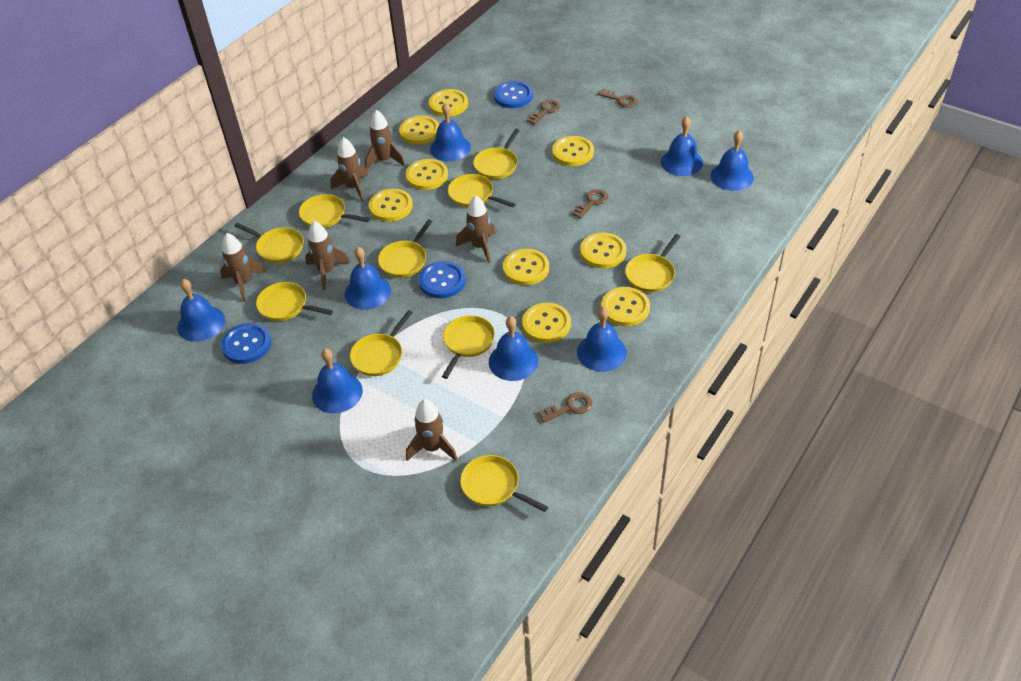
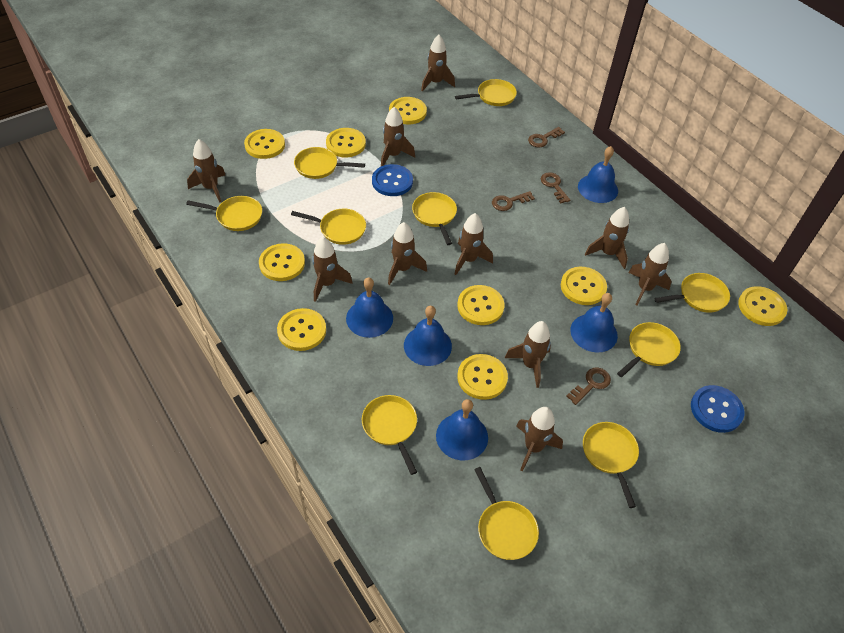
blue bell: [177,279,225,342] [312,349,363,413] [345,247,391,309] [430,102,471,161] [489,316,538,381] [577,307,627,372] [661,116,703,176] [710,130,754,191] = 8 -> [346,277,393,338] [404,306,452,366] [436,399,488,460] [570,293,618,353] [578,146,618,203] = 5
blue button: [221,323,271,364] [419,261,466,298] [494,81,533,108] = 3 -> [372,164,413,196] [691,385,744,433] = 2
brown rocket: [220,233,266,302] [305,221,350,290] [330,137,368,202] [365,110,405,170] [406,399,458,461] [456,195,496,263] = 6 -> [187,139,225,202] [312,237,353,302] [381,107,415,166] [388,222,427,285] [421,35,455,92] [455,213,493,275] [505,321,551,388] [516,407,563,471] [585,207,629,269] [628,243,671,306] = 10

